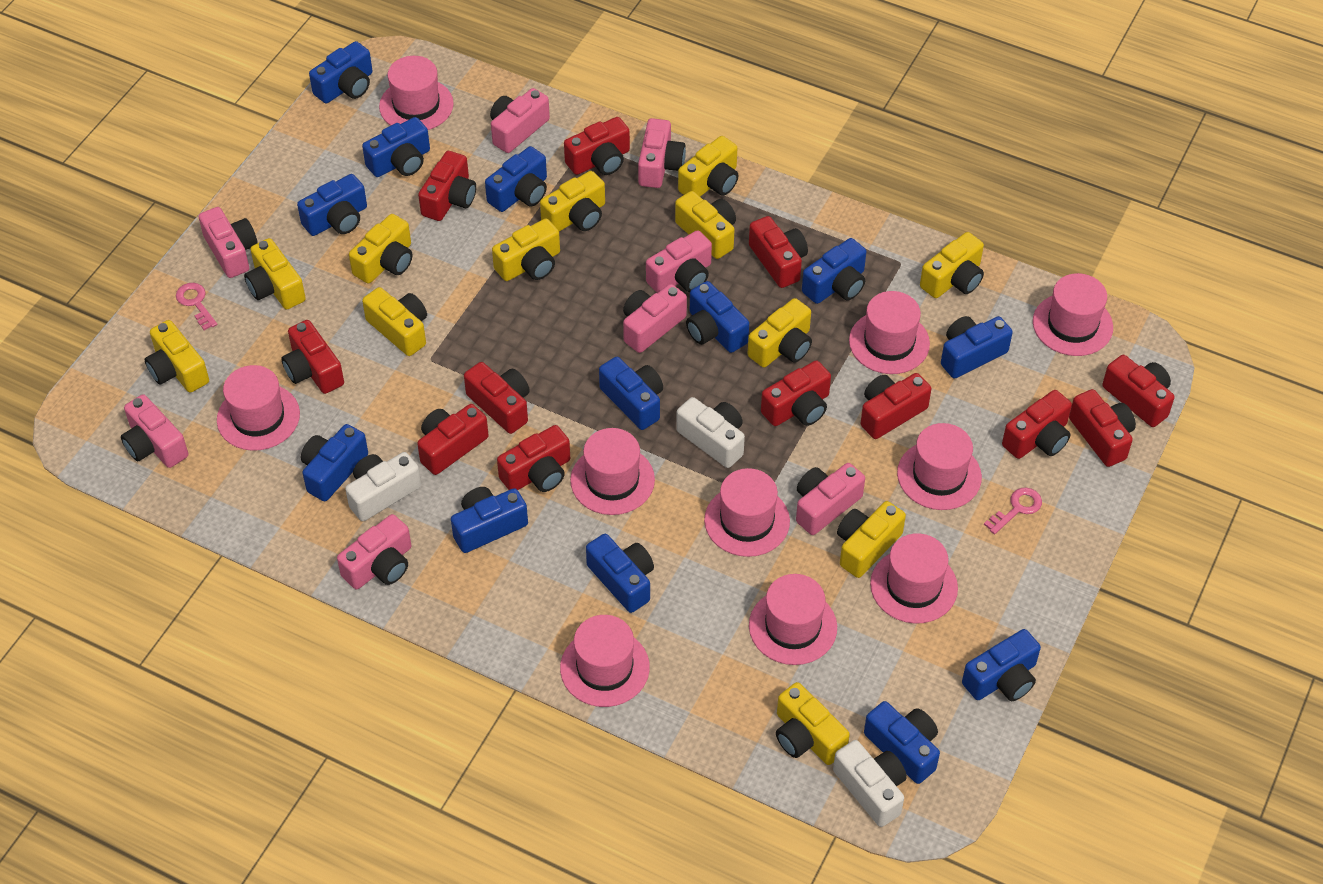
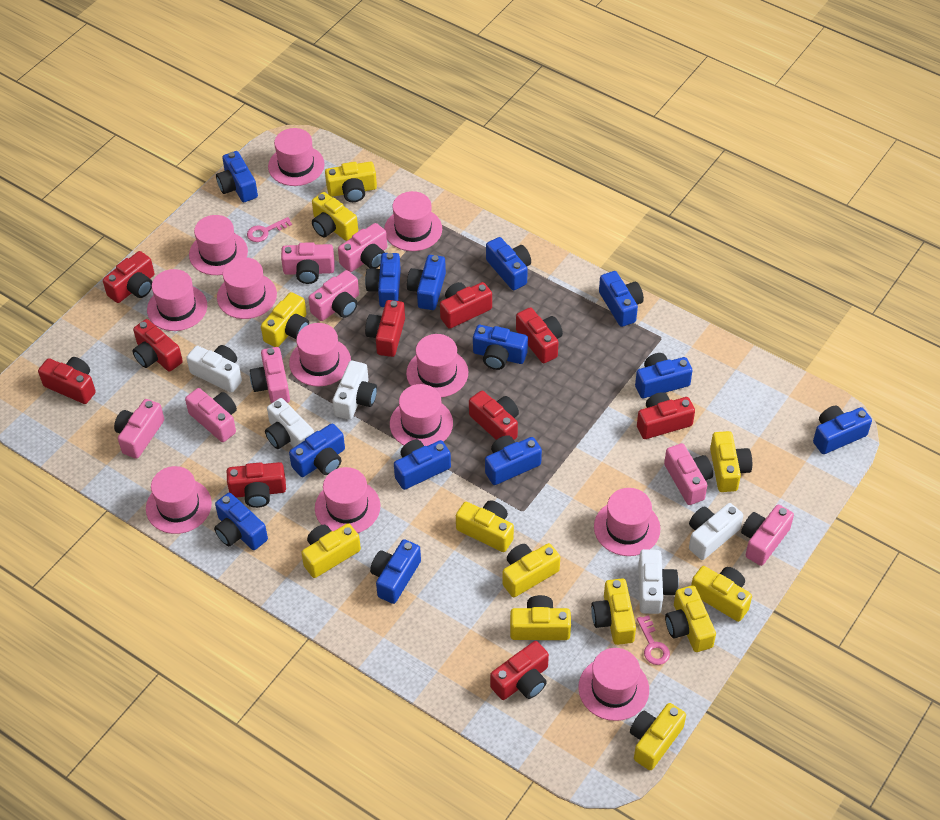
pink hat: [217,365,300,451] [379,56,454,130] [560,615,650,707] [570,428,655,515] [704,468,790,557] [749,574,837,665] [849,291,930,374] [870,533,958,624] [897,423,982,510] [1033,273,1113,356] = 10 -> [146,466,212,534] [147,269,207,331] [189,215,248,275] [217,257,277,319] [268,128,325,186] [289,323,351,386] [315,467,380,533] [384,191,442,251] [390,384,453,446] [406,334,468,398] [578,648,649,721] [594,488,660,556] = 12
red camera: [281,320,344,394] [417,404,489,475] [418,151,476,221] [464,362,530,434] [497,425,570,492] [564,117,630,175] [749,216,808,288] [761,360,831,426] [861,373,931,439] [1002,390,1072,459] [1069,389,1136,467] [1102,355,1175,427] = 12 -> [38,357,96,404] [103,251,155,303] [132,319,183,372] [227,462,286,508] [365,300,405,357] [440,282,492,329] [469,391,519,440] [490,641,549,700] [516,307,563,363] [637,393,695,439] = 10
white camera: [345,452,421,521] [676,397,745,468] [833,740,907,827] = 3 -> [186,345,242,393] [265,398,314,449] [332,361,377,420] [638,549,679,614] [689,503,743,560] = 5

